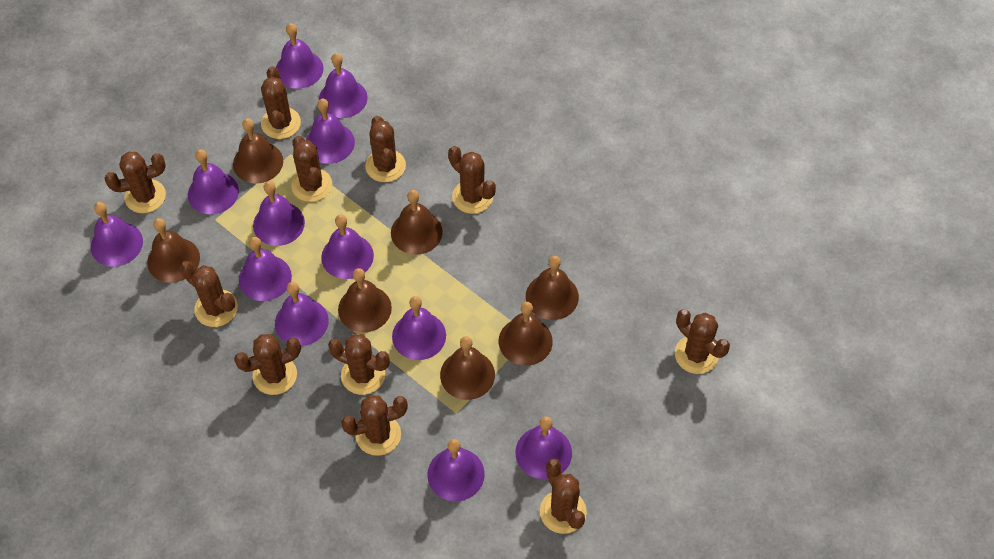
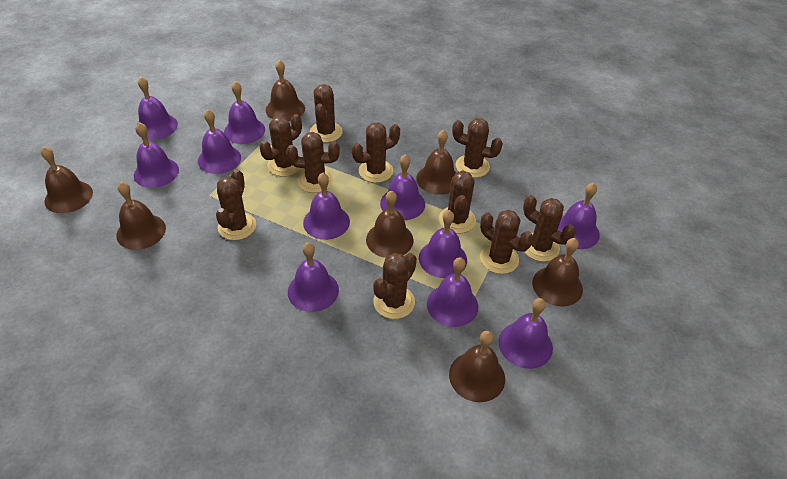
brown cactus: [105,152,166,213] [180,261,238,327] [234,334,301,395] [261,66,301,139] [291,136,332,202] [328,334,390,395] [341,395,408,456] [365,116,406,182] [448,146,496,214] [540,458,587,534] [675,309,730,374] = 11 -> [216,169,256,240] [259,114,302,177] [286,132,340,193] [310,84,343,143] [352,123,400,183] [373,253,417,319] [439,170,476,233] [452,118,503,178] [480,210,533,274] [523,195,576,262] = 10
purple bell: [91,202,143,267] [188,150,239,214] [239,237,292,301] [253,181,305,246] [275,282,329,346] [276,23,324,89] [306,99,355,164] [319,53,368,118] [321,215,374,279] [392,296,446,360] [427,439,485,501] [515,416,572,479] = 12 -> [134,122,179,188] [136,77,178,140] [198,109,241,174] [224,81,265,144] [288,242,339,312] [303,173,350,240] [380,154,425,220] [419,210,467,278] [427,257,478,327] [499,298,553,369] [558,183,600,249] = 11

